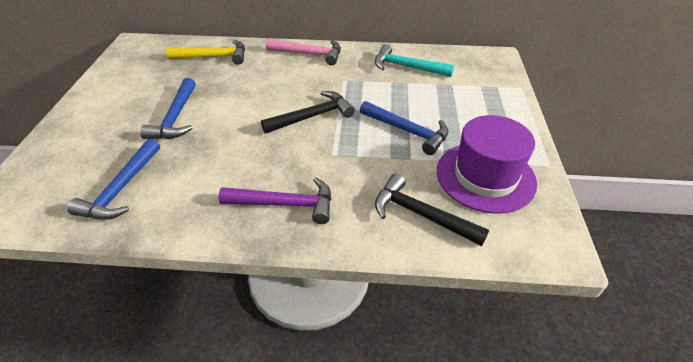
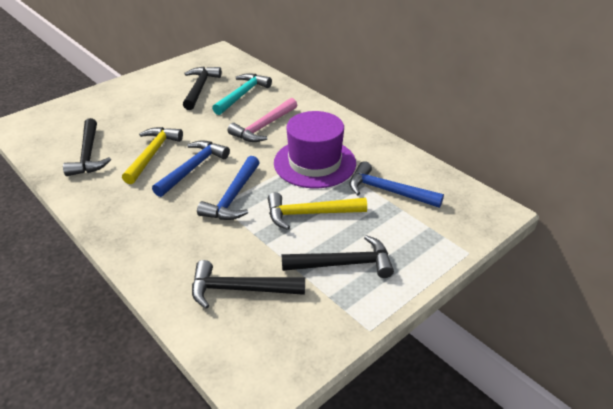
black hammer: [261,91,355,134] [375,173,489,246] = 2 -> [63,118,111,176] [183,67,222,110] [192,260,305,309] [282,235,394,278] = 4
purple hammer: [219,177,331,224] = 1 -> none = 0
yellow hammer: [166,40,245,65] = 1 -> [122,127,183,184] [268,192,367,230] = 2

